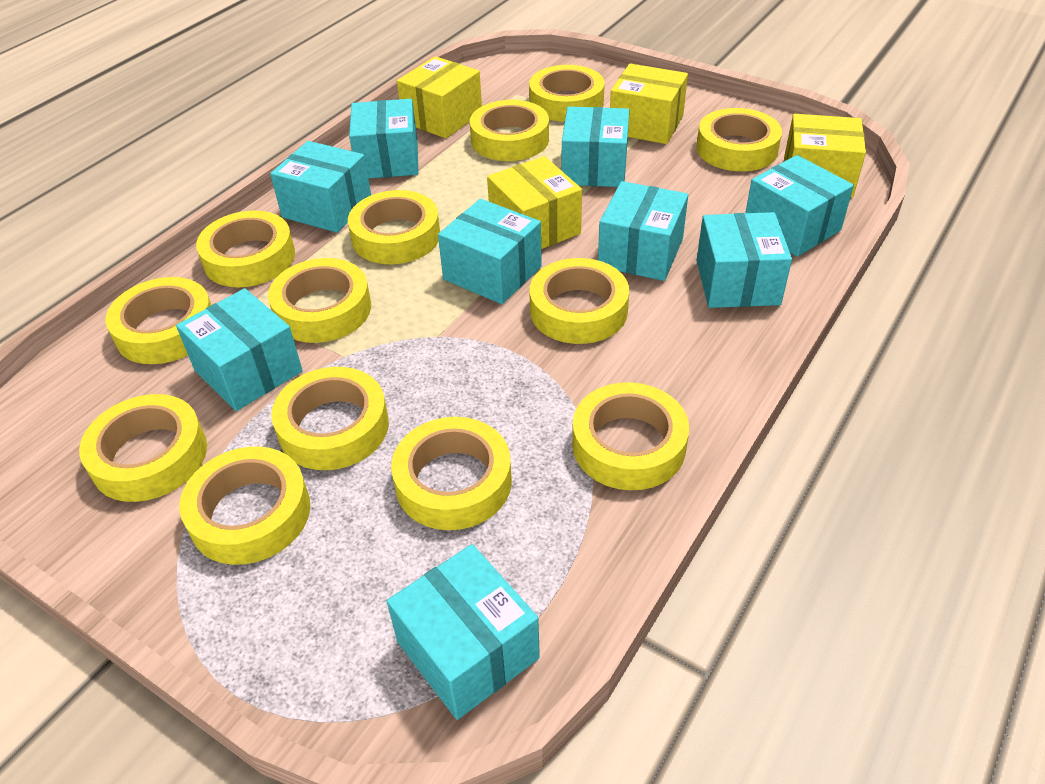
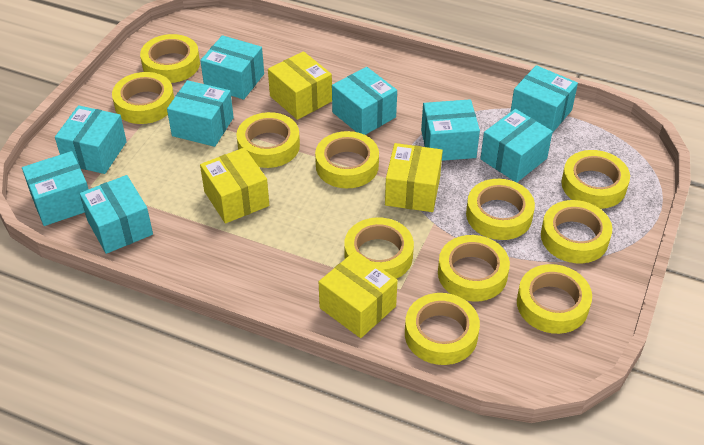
yellow tape: [79,394,207,502] [106,277,211,364] [179,446,310,565] [196,210,295,287] [268,258,371,343] [271,367,389,470] [348,190,440,264] [391,417,512,530] [470,100,549,161] [529,65,605,122] [530,258,629,344] [572,382,689,490] [697,108,782,171] = 13 -> [112,72,174,124] [140,34,200,83] [236,112,300,168] [315,131,379,188] [344,217,414,279] [405,293,480,365] [438,235,510,302] [466,179,535,240] [517,264,592,334] [541,200,612,263] [561,150,630,209] = 11

